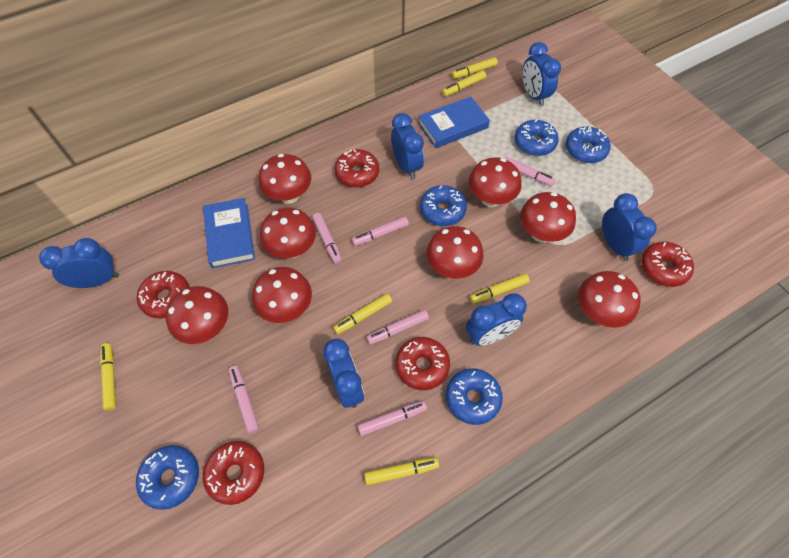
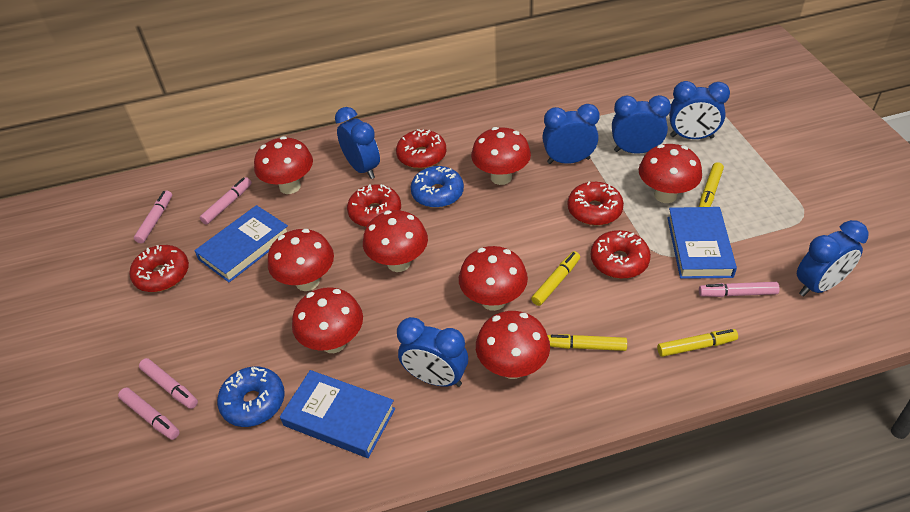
blue book: [203,198,255,268] [418,96,490,148] = 2 -> [194,205,288,282] [280,370,395,458] [667,207,737,279] = 3
blue donut: [136,445,199,510] [420,185,467,226] [446,368,503,425] [515,119,559,156] [566,126,611,163] = 5 -> [217,366,285,427] [410,166,464,208] = 2
pink marker: [229,366,259,433] [312,213,342,264] [352,216,409,246] [357,401,427,436] [366,310,429,345] [504,156,555,186] = 6 -> [118,388,180,440] [134,190,172,244] [139,358,198,409] [199,177,252,225] [699,282,780,297] = 5
yellow marker: [100,343,116,410] [333,293,392,334] [364,457,439,485] [442,71,486,97] [452,57,498,79] [470,274,530,304] = 6 -> [531,251,580,306] [547,334,627,351] [657,329,738,357] [699,162,724,207] = 4

